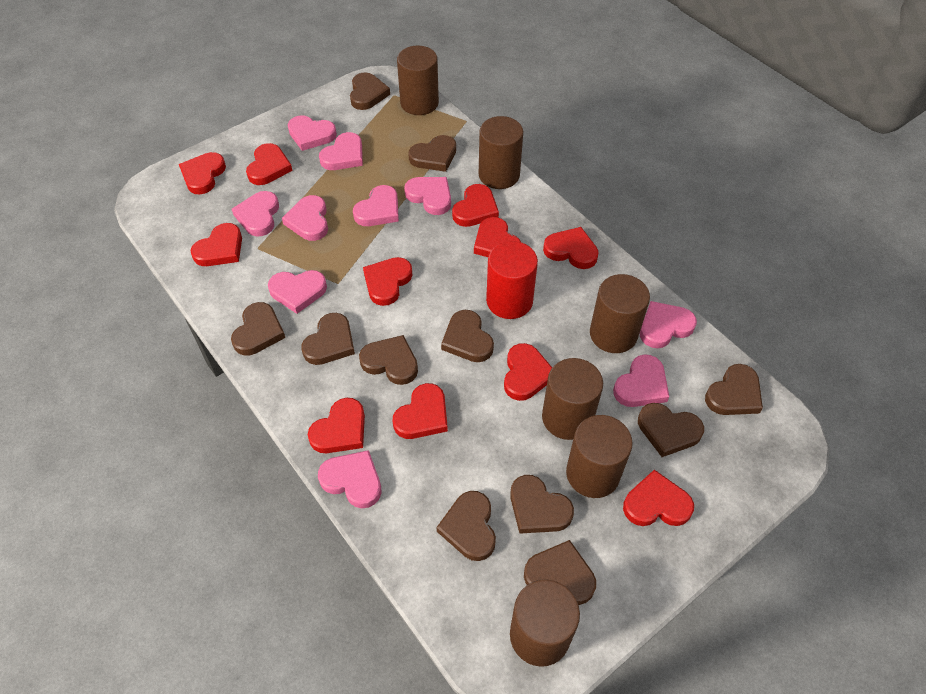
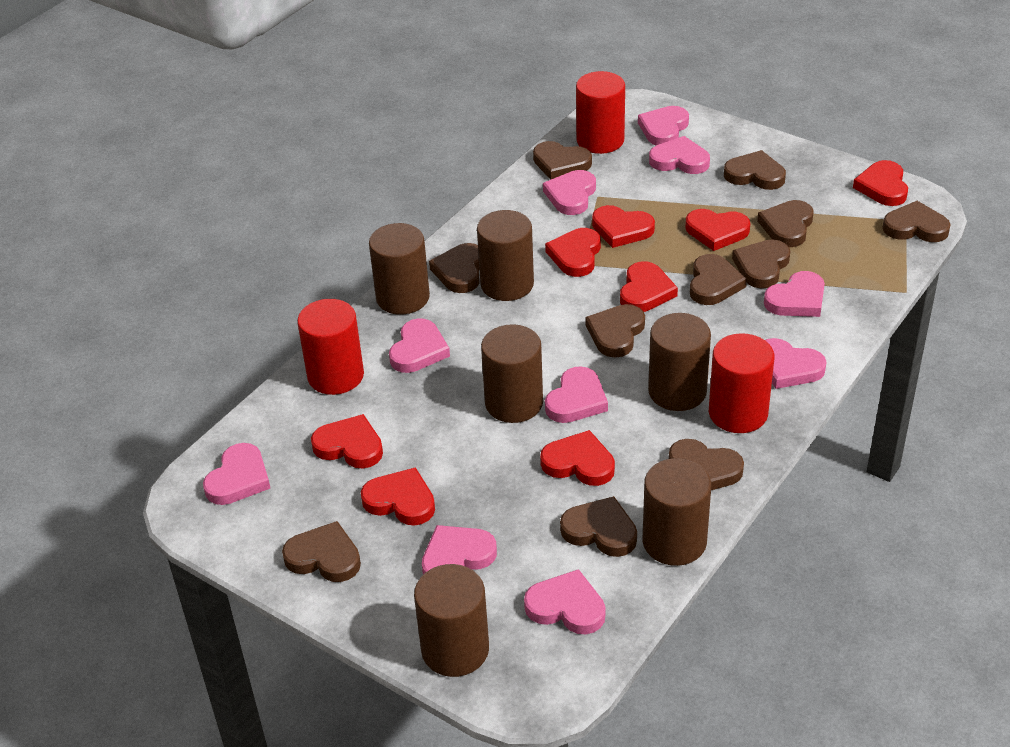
red cylinder: [486,241,538,319] = 1 -> [297,299,364,395] [576,71,625,154] [709,333,774,433] = 3
red heart: [179,152,226,194] [190,223,242,266] [246,143,293,185] [308,398,365,453] [363,257,412,306] [393,383,448,439] [452,184,499,227] [474,217,521,257] [504,343,552,401] [543,227,599,269] [623,470,694,526] = 11 -> [311,414,383,468] [361,467,435,526] [540,430,615,486] [545,228,601,277] [592,205,655,248] [620,261,678,312] [685,209,750,251] [853,160,908,206] = 8

